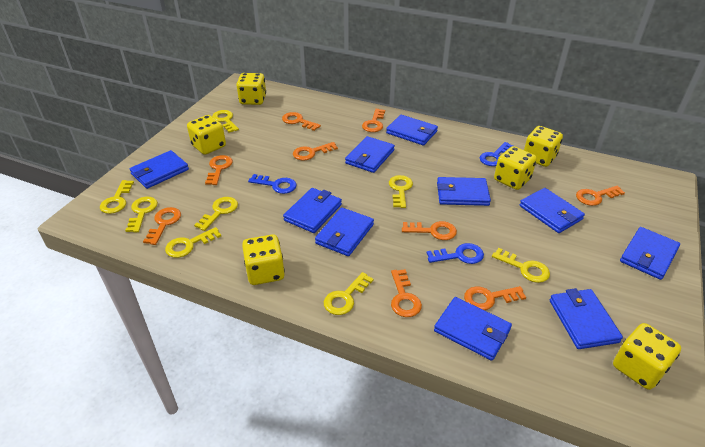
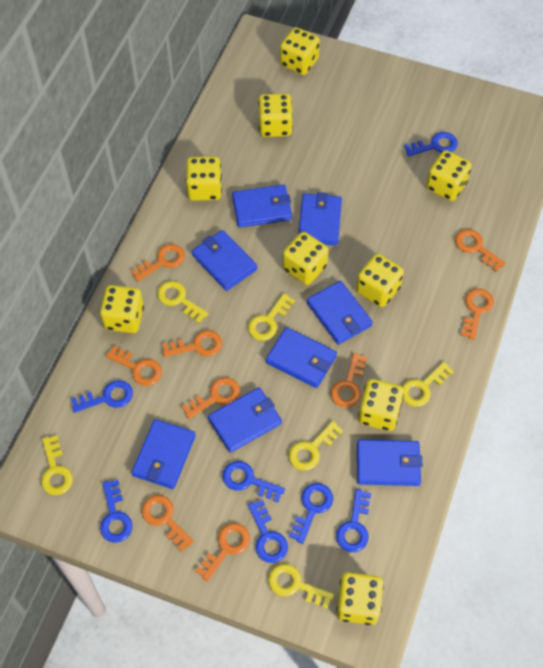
blue key: [248,174,297,194] [427,243,484,264] [480,142,513,166] = 3 -> [71,380,133,413] [100,480,133,543] [222,461,285,502] [248,500,288,563] [289,483,333,544] [336,489,371,552] [404,132,458,156] = 7
blue wallet: [130,150,189,189] [283,188,342,233] [315,207,374,256] [345,136,395,173] [386,115,438,145] [434,297,512,361] [437,177,491,206] [520,188,585,233] [550,288,623,349] [620,227,680,280] = 10 -> [131,419,196,489] [192,230,257,291] [208,387,282,453] [232,185,292,228] [266,327,337,388] [298,192,342,246] [307,281,373,345] [357,440,423,486] = 8
yellow dice: [187,115,226,155] [237,73,266,105] [242,234,285,285] [494,146,537,190] [524,126,563,167] [613,323,681,390] = 6 -> [100,285,144,333] [186,157,222,201] [258,93,293,137] [280,27,320,75] [283,232,329,285] [336,572,384,625] [356,254,404,307] [358,379,404,431] [426,150,472,201] = 9
yellow key: [100,180,134,214] [125,197,158,233] [165,227,221,258] [194,197,238,231] [212,110,239,133] [324,272,374,315] [389,175,413,208] [492,248,550,283] = 8 -> [41,435,73,495] [157,281,209,323] [248,293,295,341] [268,564,334,609] [289,421,343,471] [402,362,454,407] = 6

